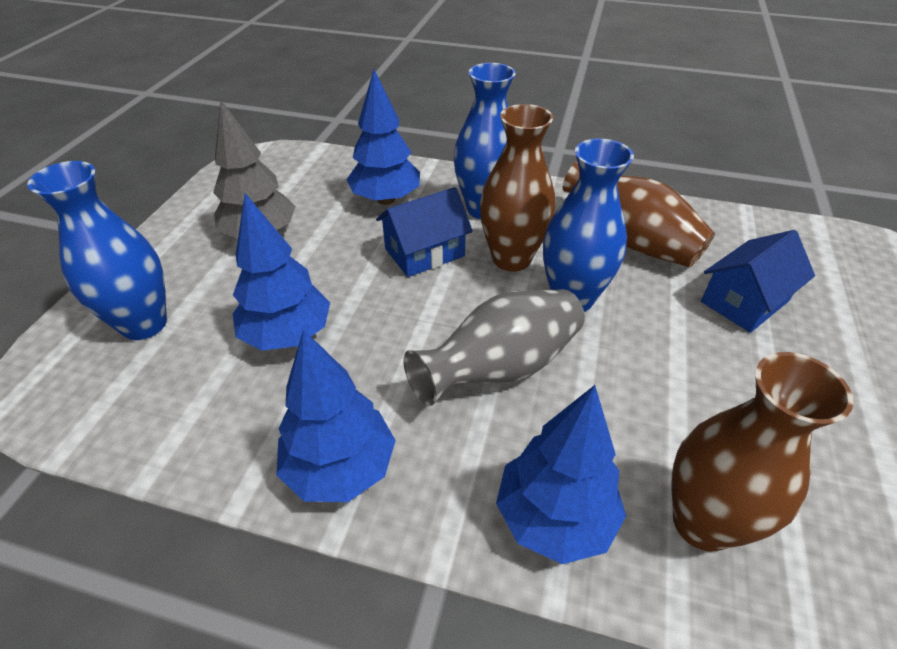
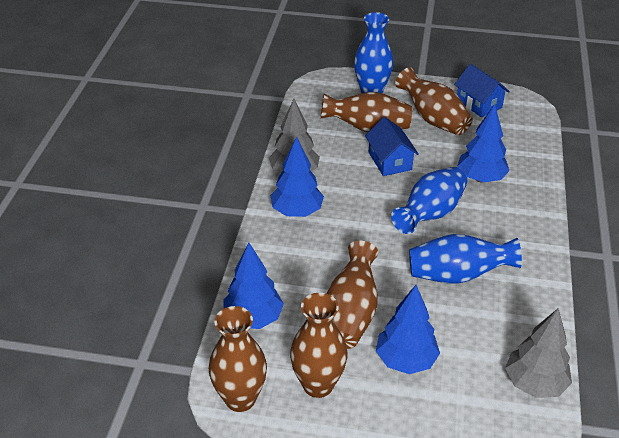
brown vase: [480,104,555,272] [563,160,715,267] [671,352,854,552] = 3 -> [209,306,267,412] [290,293,347,398] [321,92,412,132] [327,241,378,349] [395,67,473,135] = 5
grey tree: [213,100,296,239] = 1 -> [269,99,320,173] [505,308,572,398] = 2
grey vase: [403,289,585,406] = 1 -> none = 0

